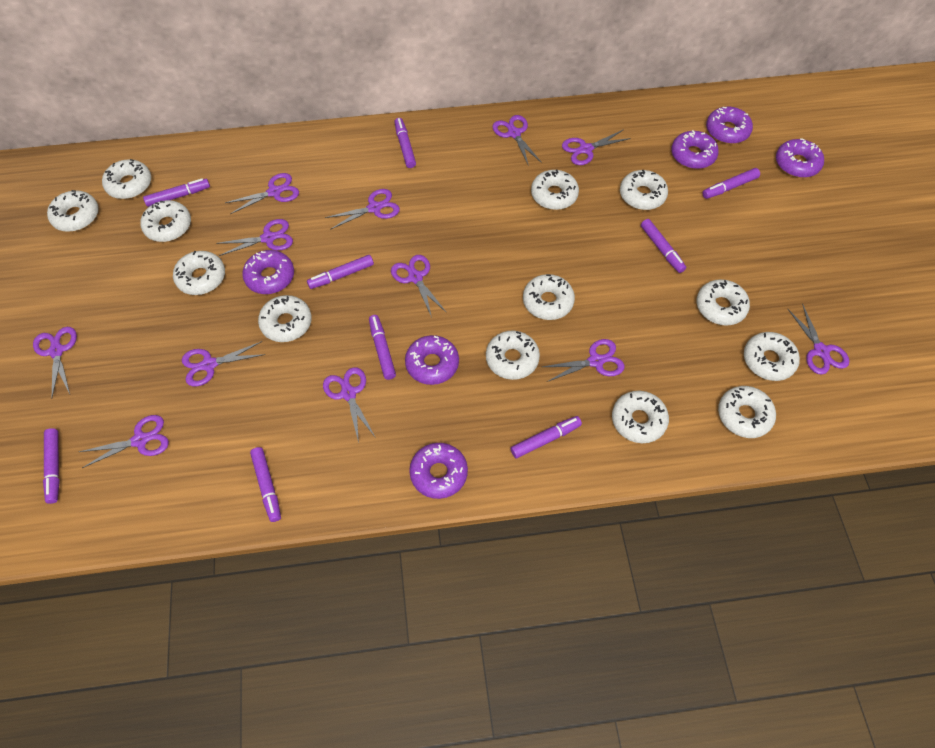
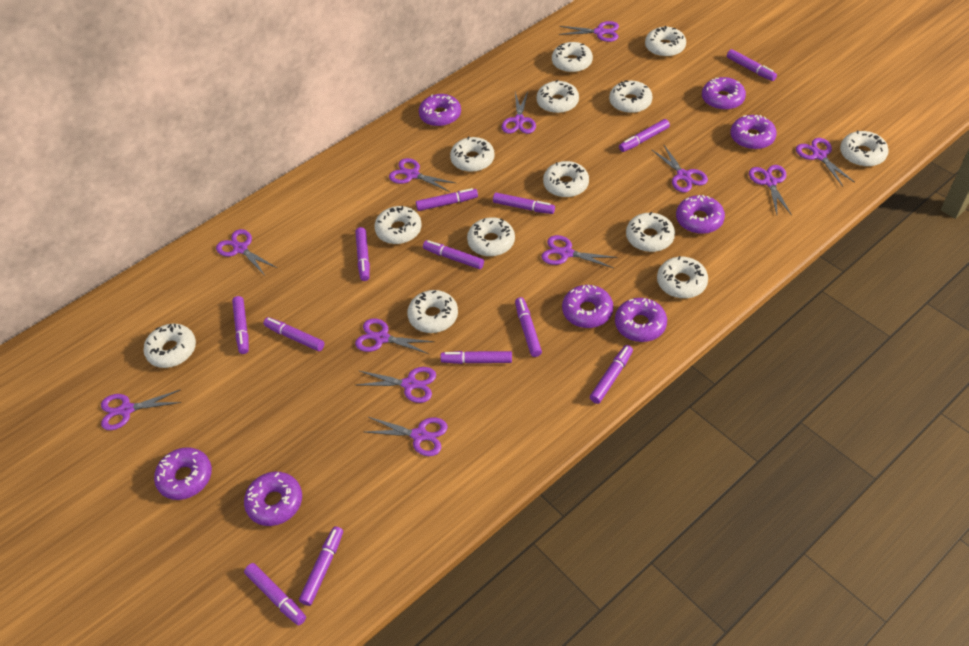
purple donut: [242,250,294,294] [405,335,459,385] [409,443,468,499] [671,130,719,169] [706,107,753,144] [776,138,824,178] = 6 -> [154,447,212,500] [244,472,302,526] [419,94,461,127] [562,285,614,328] [615,298,667,342] [676,195,725,234] [702,77,746,110] [731,114,777,150] = 8
purple marker: [43,428,60,504] [143,178,210,207] [250,447,281,522] [307,255,374,289] [369,315,396,380] [395,118,416,168] [511,416,582,459] [641,219,686,273] [702,168,760,199] = 9 -> [232,296,249,354] [244,563,306,625] [263,317,324,351] [299,526,343,606] [355,227,370,281] [416,188,478,211] [423,240,484,269] [440,351,512,364] [493,193,555,214] [515,297,542,357] [590,345,633,404] [619,119,670,152] [727,49,777,81] = 13

